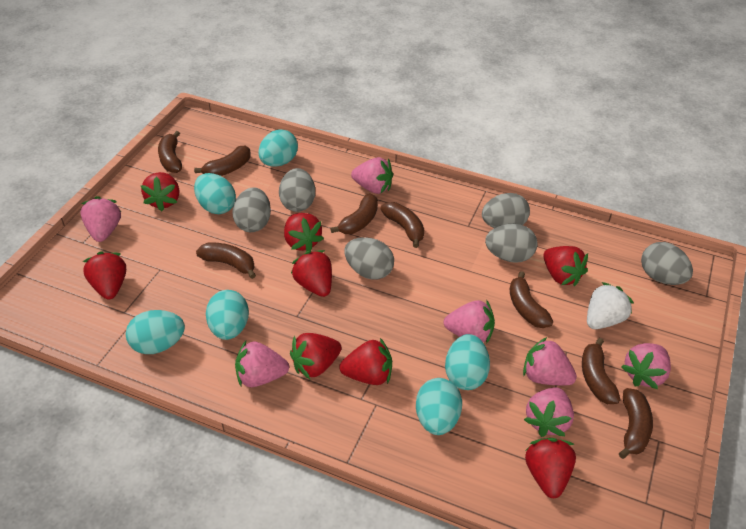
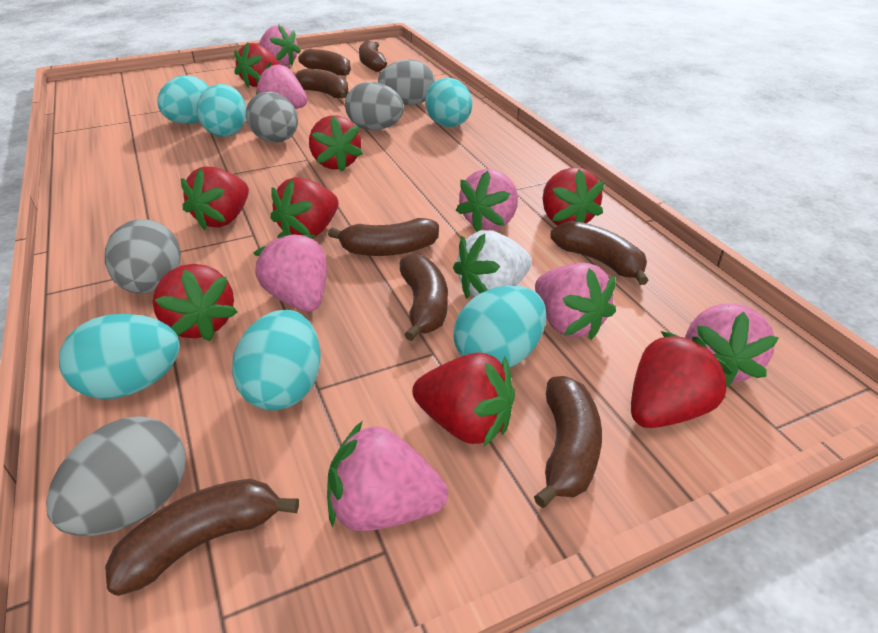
grey egg: [232,187,271,232] [279,168,315,212] [345,237,394,280] [482,193,530,228] [485,224,537,263] [641,242,693,285] = 6 -> [46,416,186,536] [105,219,181,293] [246,92,298,143] [345,82,404,130] [378,59,435,105] = 5

